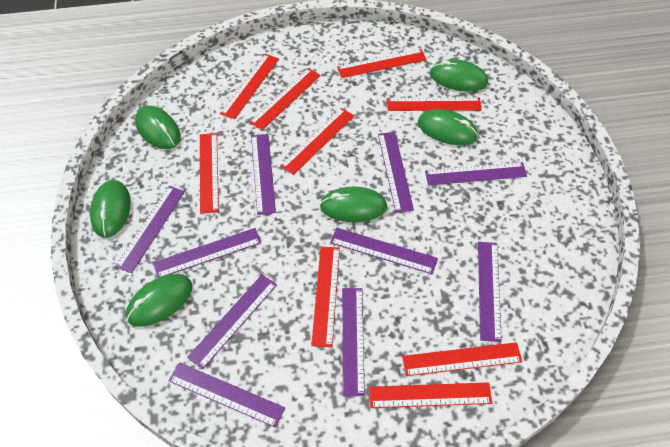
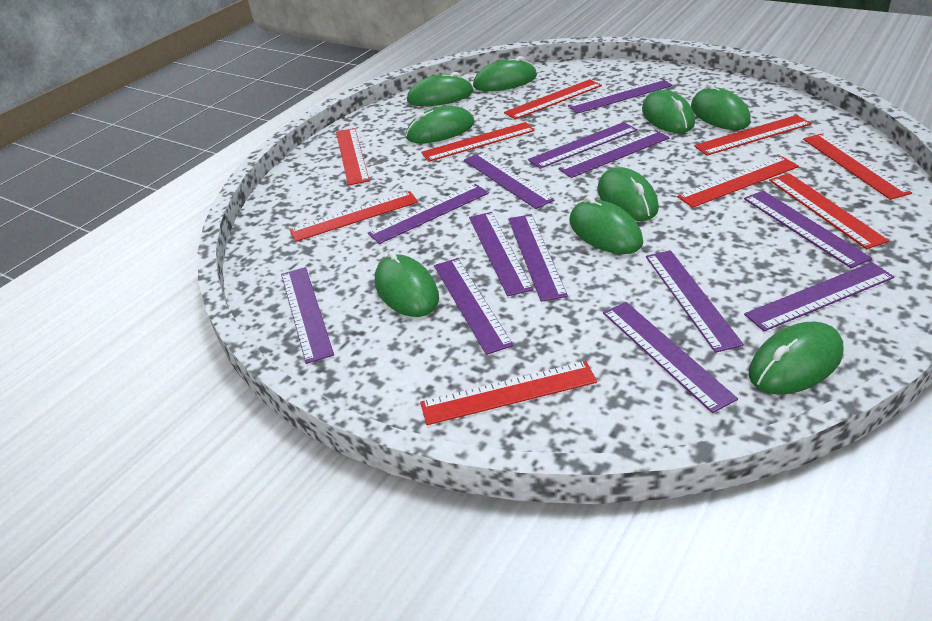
green mouse: [90,180,131,238] [126,274,192,327] [135,105,181,149] [320,187,387,222] [418,109,478,145] [430,59,488,92] = 6 -> [375,251,439,317] [406,106,475,143] [407,72,473,106] [473,56,537,91] [569,196,643,254] [597,167,659,221] [642,90,695,133] [691,83,751,130] [749,322,843,394] = 9
purple ruler: [115,186,185,273] [153,228,261,278] [168,362,285,428] [187,275,277,369] [251,134,276,215] [330,228,438,274] [342,288,365,396] [378,132,414,213] [425,162,527,186] [478,242,502,342] = 10 -> [281,267,334,364] [368,184,489,244] [434,258,513,355] [464,152,554,209] [469,212,533,296] [508,214,568,302] [528,122,637,169] [558,130,670,178] [568,78,673,114] [603,302,738,413] [646,250,744,353] [744,191,872,268] [744,262,894,332] = 13

